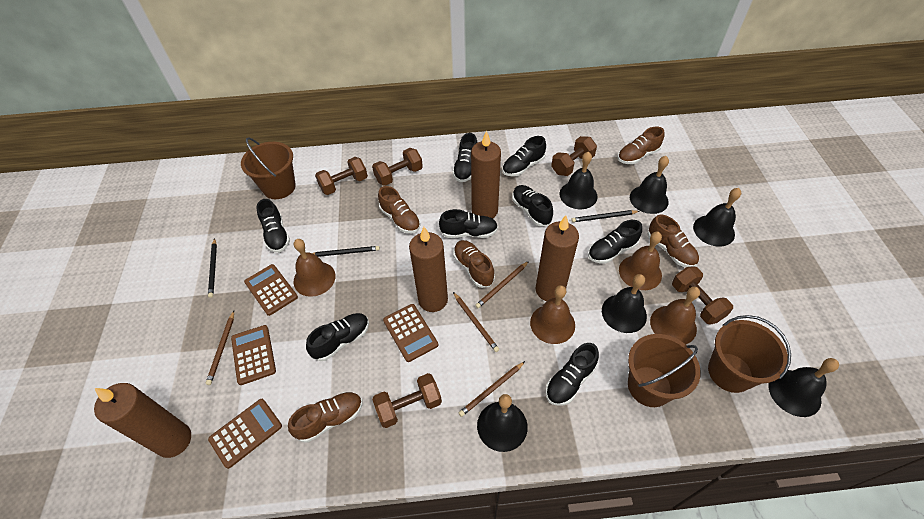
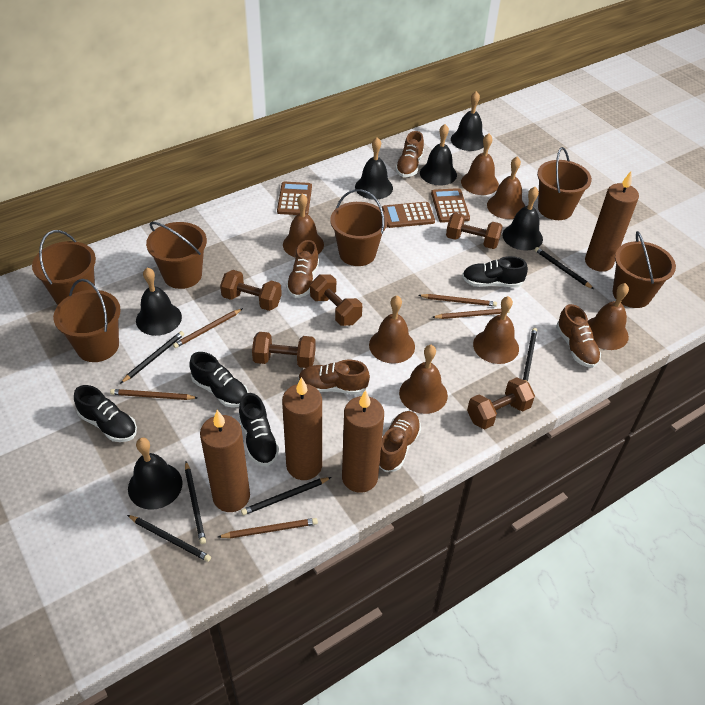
black pencil: [208,238,217,298] [312,246,380,257] [571,210,639,222] = 3 -> [120,331,184,384] [127,515,211,562] [185,461,206,544] [241,477,331,515] [523,328,537,382] [535,247,594,289] = 6
black shoe: [256,199,290,253] [306,313,369,361] [439,209,498,238] [452,133,478,182] [502,136,546,177] [512,185,553,226] [546,343,599,406] [588,220,642,264] = 8 -> [74,385,137,442] [189,352,248,408] [238,393,279,466] [462,256,528,287] = 4
brown bell: [293,239,336,297] [530,285,575,344] [619,232,662,290] [650,287,700,344] = 4 -> [283,194,324,257] [369,296,415,364] [399,345,448,414] [461,133,499,195] [473,296,519,364] [487,156,525,219] [588,283,629,350] = 7
brown bucket: [241,137,296,199] [628,334,701,407] [708,315,791,393] = 3 -> [32,230,96,305] [53,279,121,362] [146,222,207,289] [330,189,388,266] [537,147,592,220] [613,231,676,308] = 6
brown calculator: [208,399,282,469] [231,325,276,385] [244,264,298,316] [383,304,438,362] = 4 -> [277,182,312,215] [382,202,435,228] [431,188,470,223] = 3
brown pencil: [206,311,234,385] [453,292,499,352] [459,361,525,417] [475,261,529,308] = 4 -> [110,389,198,400] [173,308,243,348] [218,518,318,538] [418,294,497,307] [432,309,510,319] = 5

